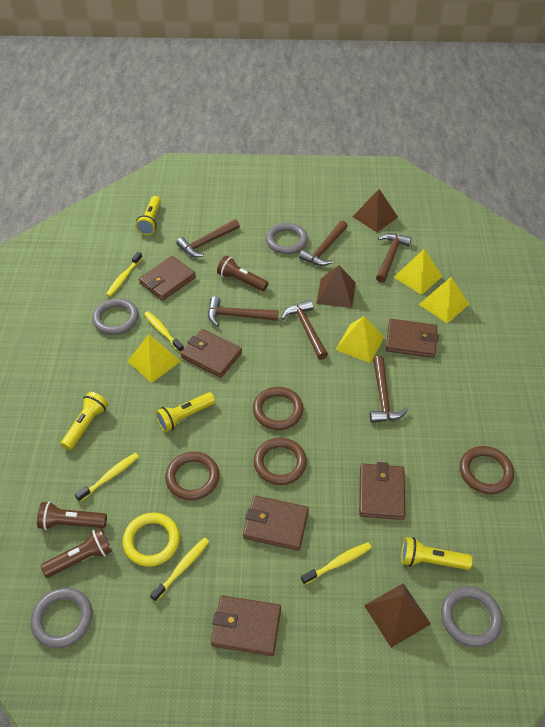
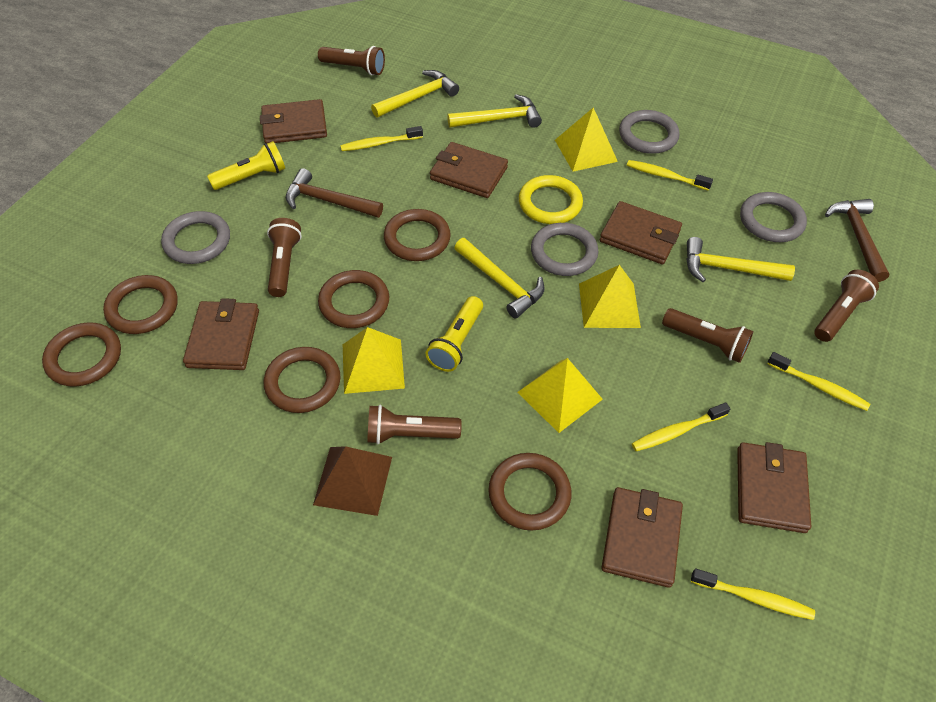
brown flashlight: [37,502,107,530] [41,528,112,578] [217,256,268,291] = 3 -> [267,218,302,297] [318,46,385,75] [367,405,462,444] [662,308,753,363] [814,270,879,342] = 5
brown hammer: [176,219,240,257] [208,296,278,327] [282,300,328,360] [299,220,348,266] [370,356,408,423] [376,233,412,283] = 6 -> [286,168,383,218] [825,199,889,282] = 2
brown pyramid: [316,265,356,308] [353,189,398,232] [364,583,431,648] = 3 -> [313,446,392,516] = 1
brown ring: [165,452,219,500] [253,387,303,430] [254,438,307,485] [460,446,514,494] = 4 -> [42,322,121,387] [103,275,178,334] [264,347,341,413] [318,270,389,328] [384,209,451,261] [488,453,572,531] = 6
yellow flashlight: [61,392,108,450] [136,196,161,235] [156,392,215,432] [401,537,473,570] = 4 -> [207,141,285,190] [425,296,483,372] = 2
yellow hammer: none = 0 -> [371,70,459,118] [447,94,542,128] [454,238,545,318] [686,237,795,282] = 4

